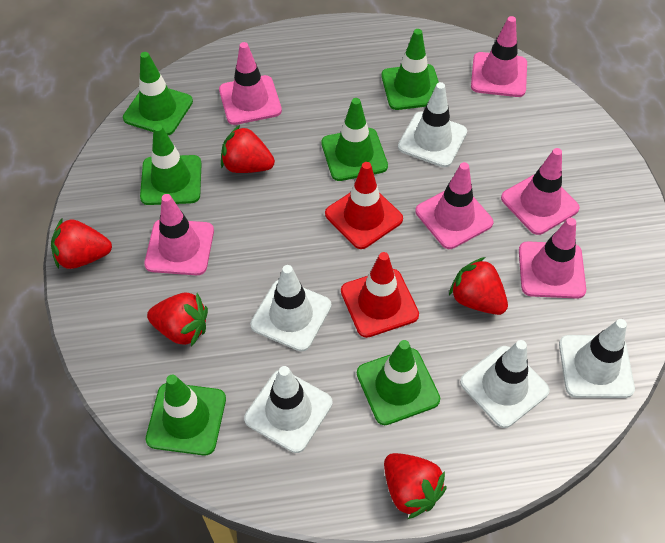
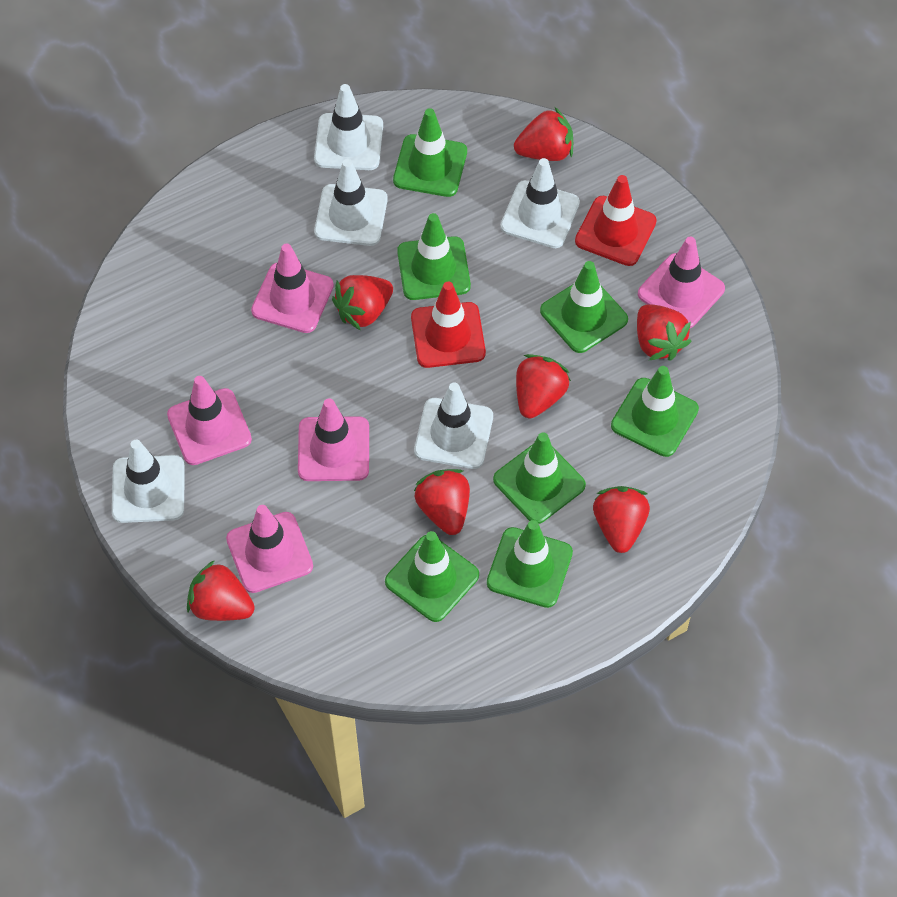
green traffic cone: [123,52,193,135] [140,124,202,205] [146,375,226,456] [321,98,388,181] [357,340,440,425] [381,29,439,110] = 6 -> [385,531,479,622] [393,108,467,197] [397,213,471,300] [487,520,573,608] [493,432,586,524] [540,261,628,353] [611,366,699,457] = 7
pink traffic cone: [144,194,214,275] [219,42,282,125] [415,162,493,249] [471,16,527,97] [501,148,580,235] [519,218,586,299] = 6 -> [167,376,252,465] [226,505,313,593] [251,243,334,333] [298,398,369,481] [638,237,725,328] = 5
red strawberry: [51,218,112,269] [147,292,208,347] [221,125,275,173] [384,453,447,519] [449,257,508,315] = 5 -> [187,560,255,621] [332,275,393,331] [414,469,470,535] [514,107,573,161] [516,354,571,418] [593,486,650,553] [637,304,692,361] = 7

